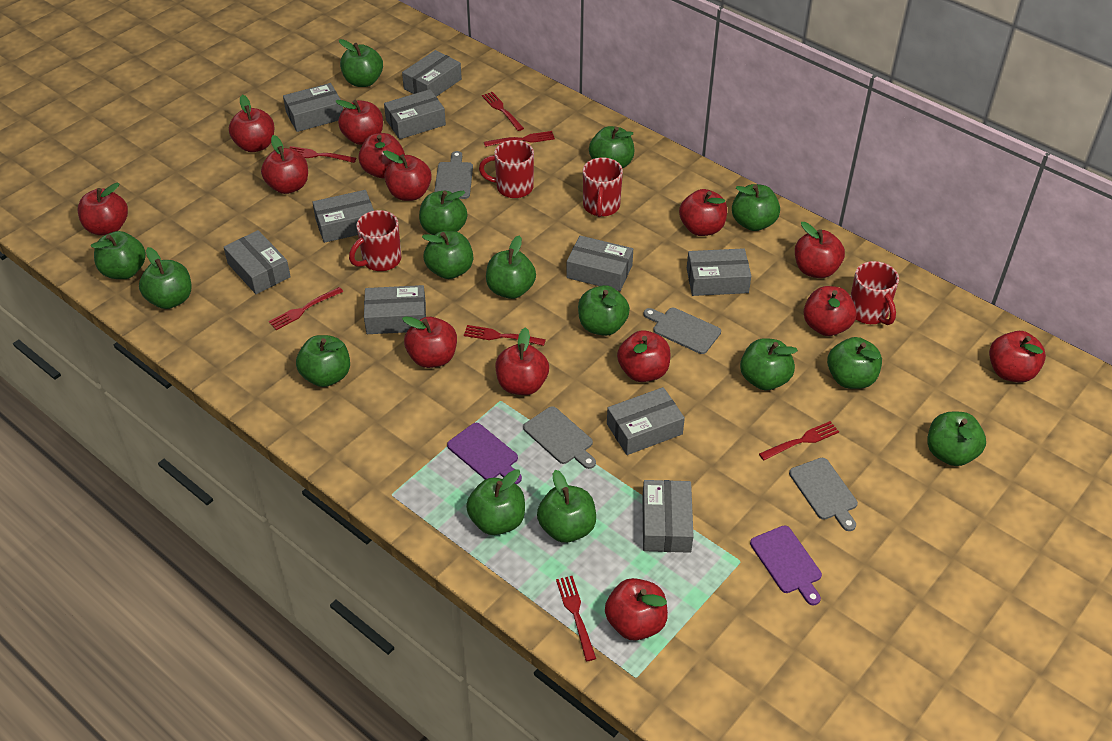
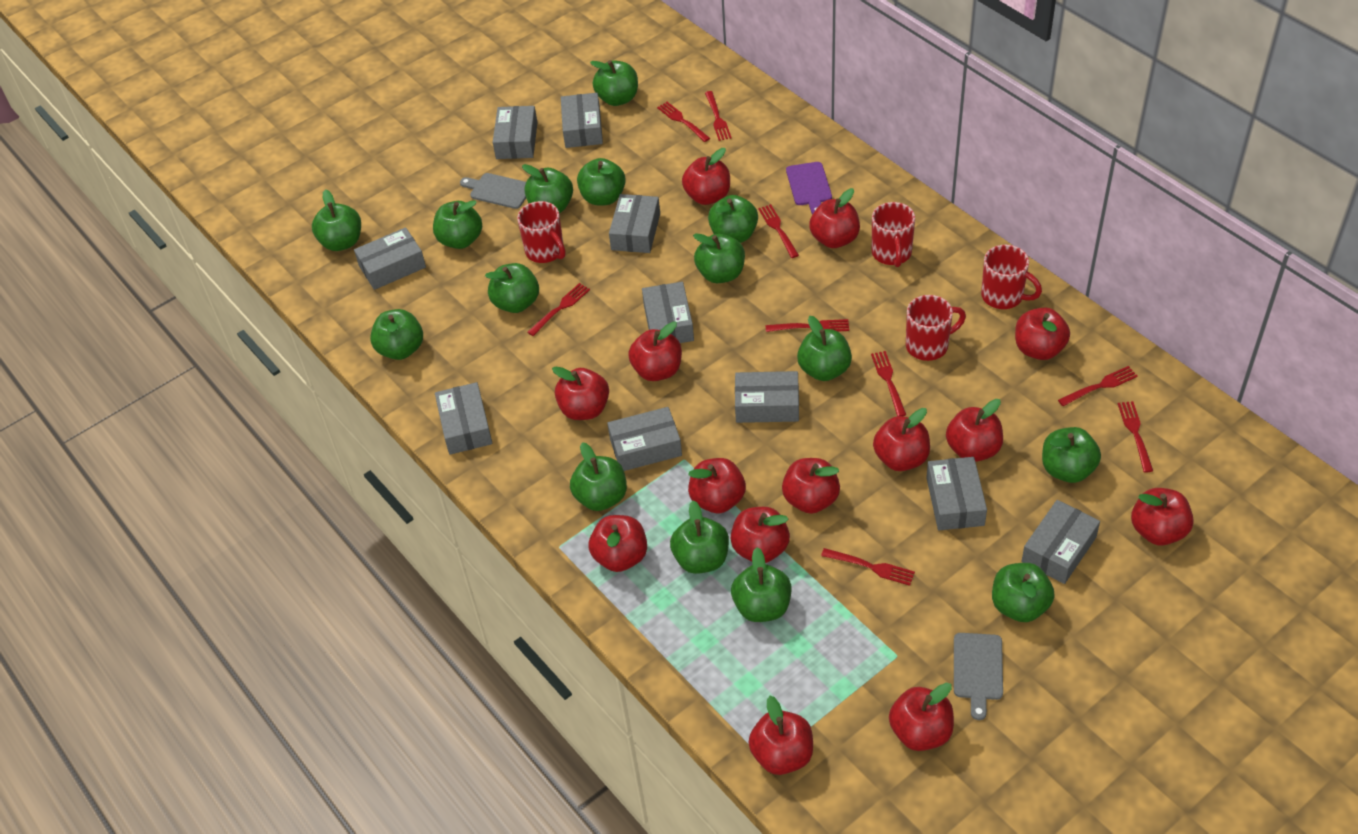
grey cutting board: [434,151,473,199] [523,406,596,469] [644,308,721,354] [789,458,858,531] = 4 -> [460,173,526,209] [954,633,1003,720] = 2
purple cutting board: [447,423,522,484] [750,525,822,605] = 2 -> [786,162,832,215] = 1
red fork: [269,287,343,330] [289,146,356,163] [464,325,546,346] [482,92,524,131] [484,131,555,147] [556,576,596,661] [759,421,839,461] = 7 -> [527,283,590,336] [657,102,710,142] [705,91,732,141] [758,204,799,258] [766,319,849,332] [821,548,915,586] [871,351,906,416] [1058,366,1138,406] [1118,401,1153,473] = 9

